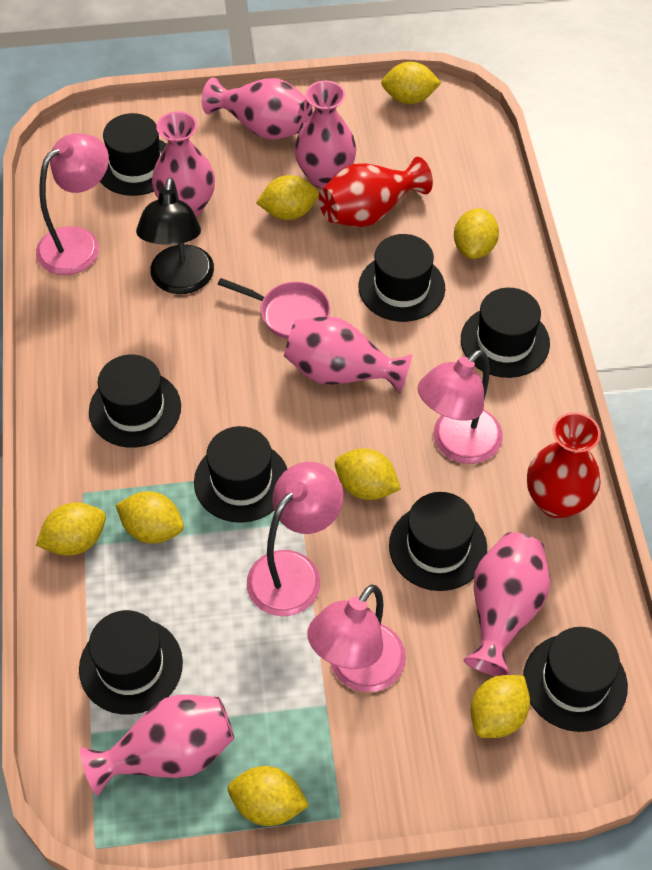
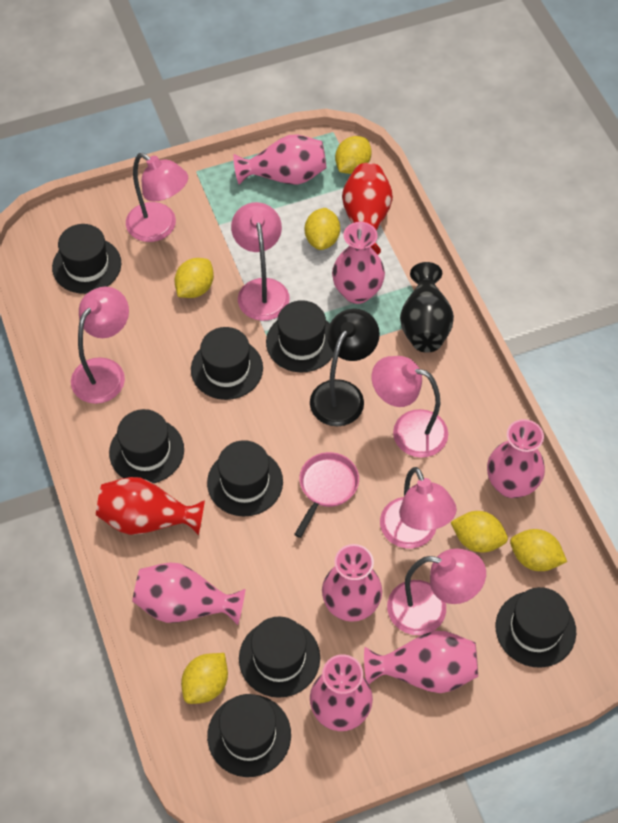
black vase: none = 0 -> [400,262,454,353] = 1
pink lamp: [36,133,109,275] [247,462,343,616] [307,584,406,692] [417,350,503,464] = 4 -> [71,287,129,404] [126,153,188,242] [231,202,290,321] [372,356,448,458] [380,467,457,548] [387,548,486,635] = 6
pink vase: [80,695,234,796] [152,111,215,217] [202,77,313,140] [284,316,413,394] [294,80,357,188] [463,532,550,676] = 6 -> [132,562,245,625] [233,134,326,185] [310,654,373,731] [322,544,382,622] [332,222,385,304] [364,631,478,693] [487,419,545,498] = 7
yellow lemon: [36,503,106,556] [116,492,184,544] [228,766,309,826] [256,175,319,220] [335,448,401,500] [381,62,441,104] [454,208,499,259] [471,675,530,738] = 8 -> [175,258,214,298] [181,653,228,704] [305,208,340,250] [335,136,372,174] [451,511,508,552] [510,529,567,571] = 6

